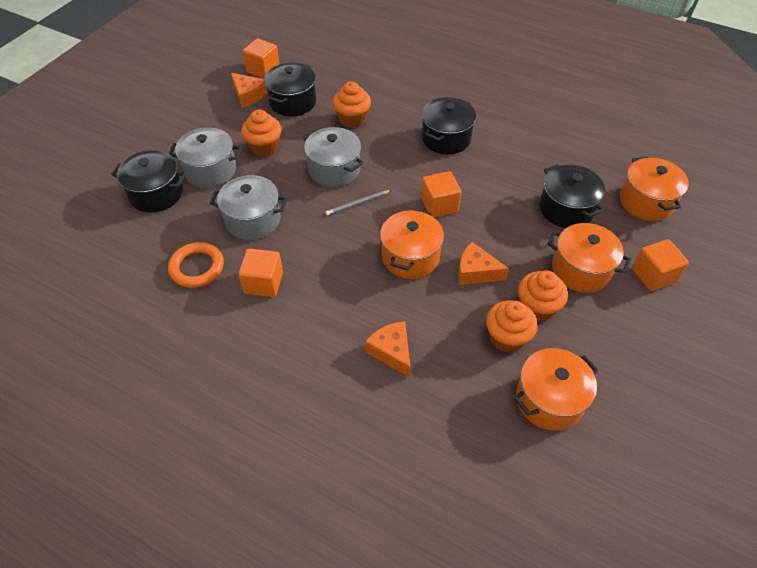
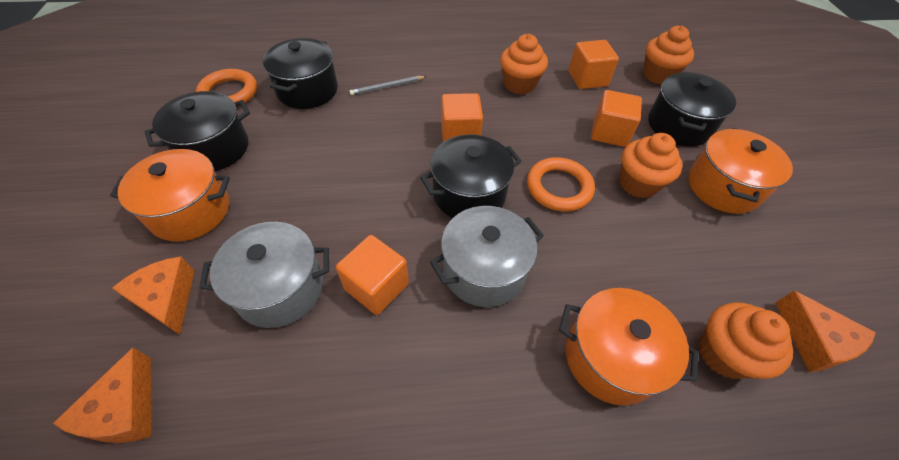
grey pot: [169,128,242,188] [210,175,287,240] [304,127,363,187] = 3 -> [199,222,329,328] [430,206,544,307] = 2
orange pot: [380,209,444,279] [514,348,599,431] [547,223,631,293] [620,156,689,221] = 4 -> [110,149,230,242] [559,288,699,406] [688,128,793,214] = 3
orange ring: [168,242,224,288] = 1 -> [196,69,257,107] [527,157,595,212] = 2

